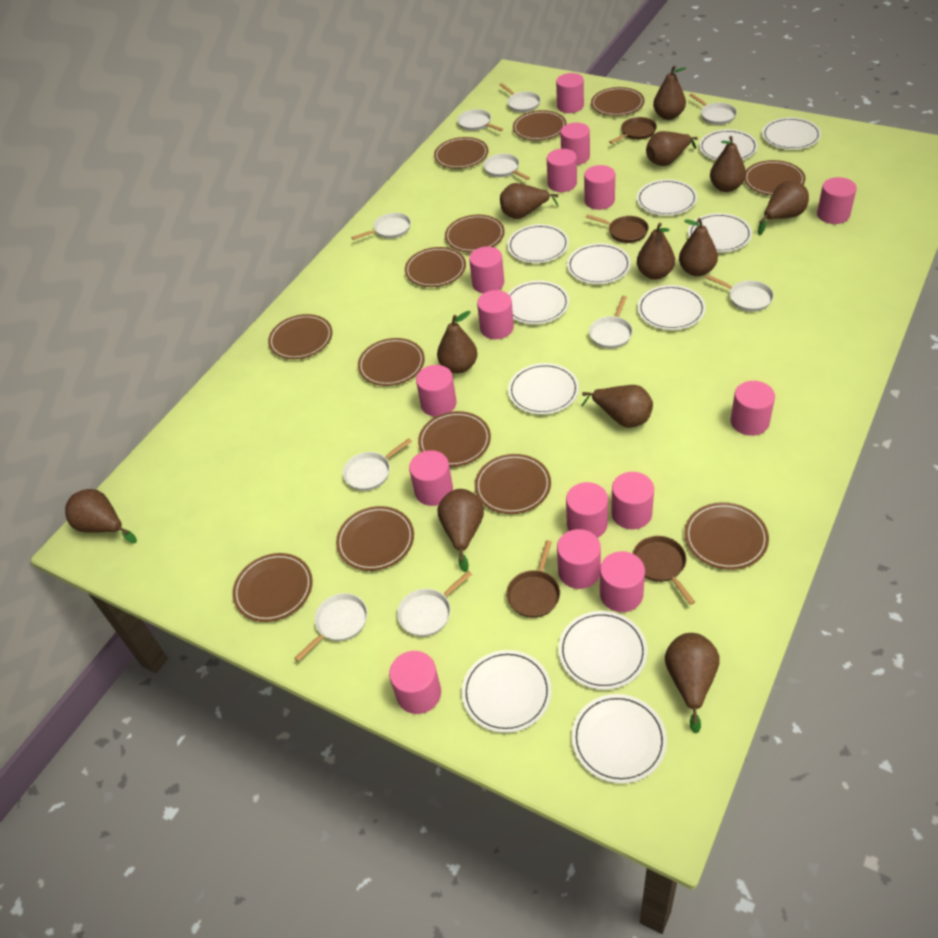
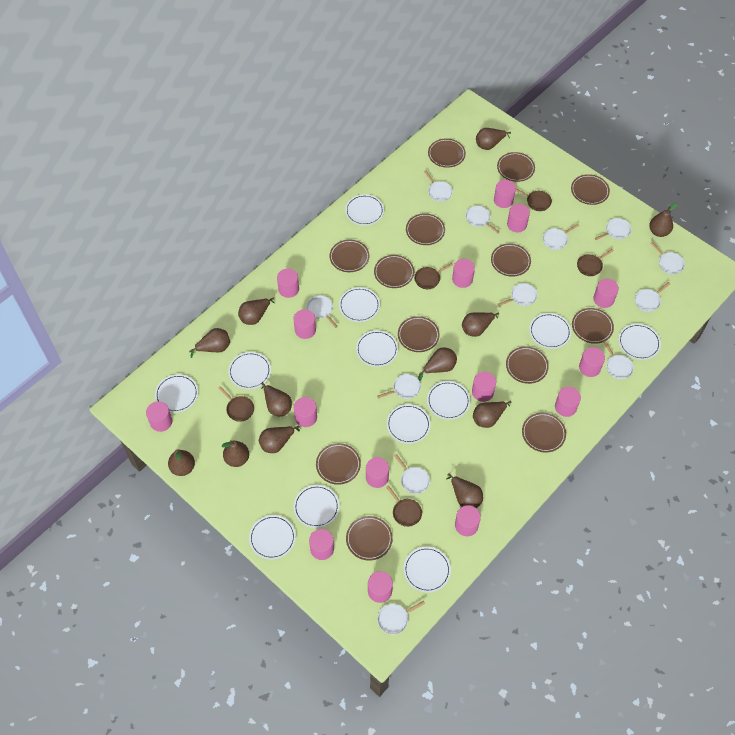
brown pan: [506,540,560,618] [586,214,649,243] [609,117,657,144] [633,536,695,605] = 4 -> [218,386,254,422] [386,485,422,527] [414,263,453,289] [516,189,552,211] [577,249,614,276] = 5
white pan: [294,593,368,662] [343,438,412,491] [351,213,411,240] [397,571,472,637] [457,109,503,131] [484,154,530,180] [499,83,541,113] [589,296,633,349] [689,93,737,125] [706,275,774,312] = 10 -> [306,295,338,328] [377,374,421,399] [377,601,425,635] [394,454,430,494] [424,170,453,202] [465,206,499,233] [498,283,538,306] [542,224,579,250] [595,218,631,240] [603,340,634,379] [635,282,670,312] [650,242,685,274] = 12

